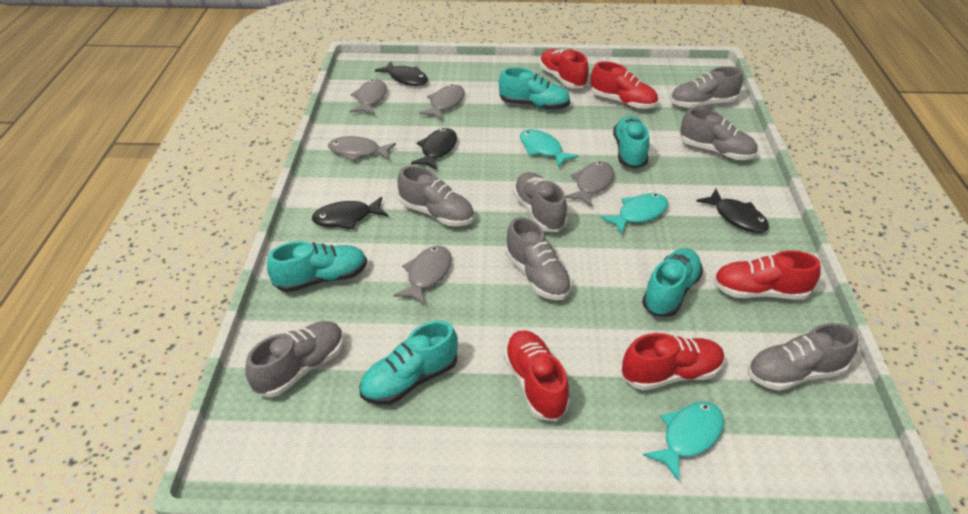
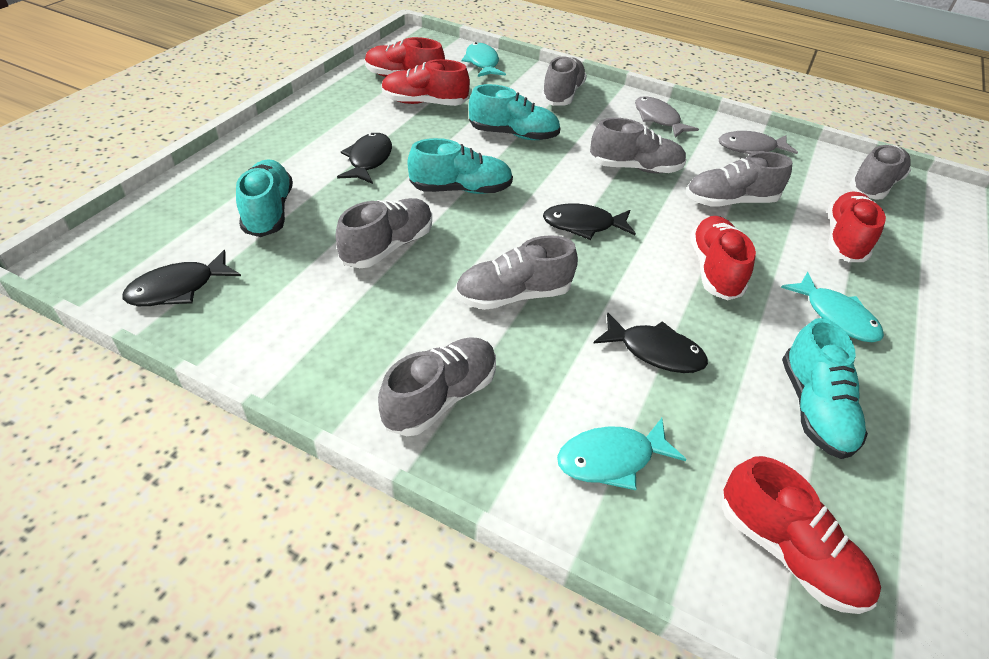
grey fish: [328,136,396,162] [350,80,387,114] [394,246,452,305] [419,85,465,120] [565,162,614,207] = 5 -> [635,96,699,138] [719,131,798,154] = 2
turquoise shoe: [267,241,367,292] [359,320,458,405] [499,67,570,110] [613,116,649,169] [642,248,703,317] = 5 -> [236,159,293,237] [408,138,513,194] [469,84,561,140] [782,318,868,459] = 4

